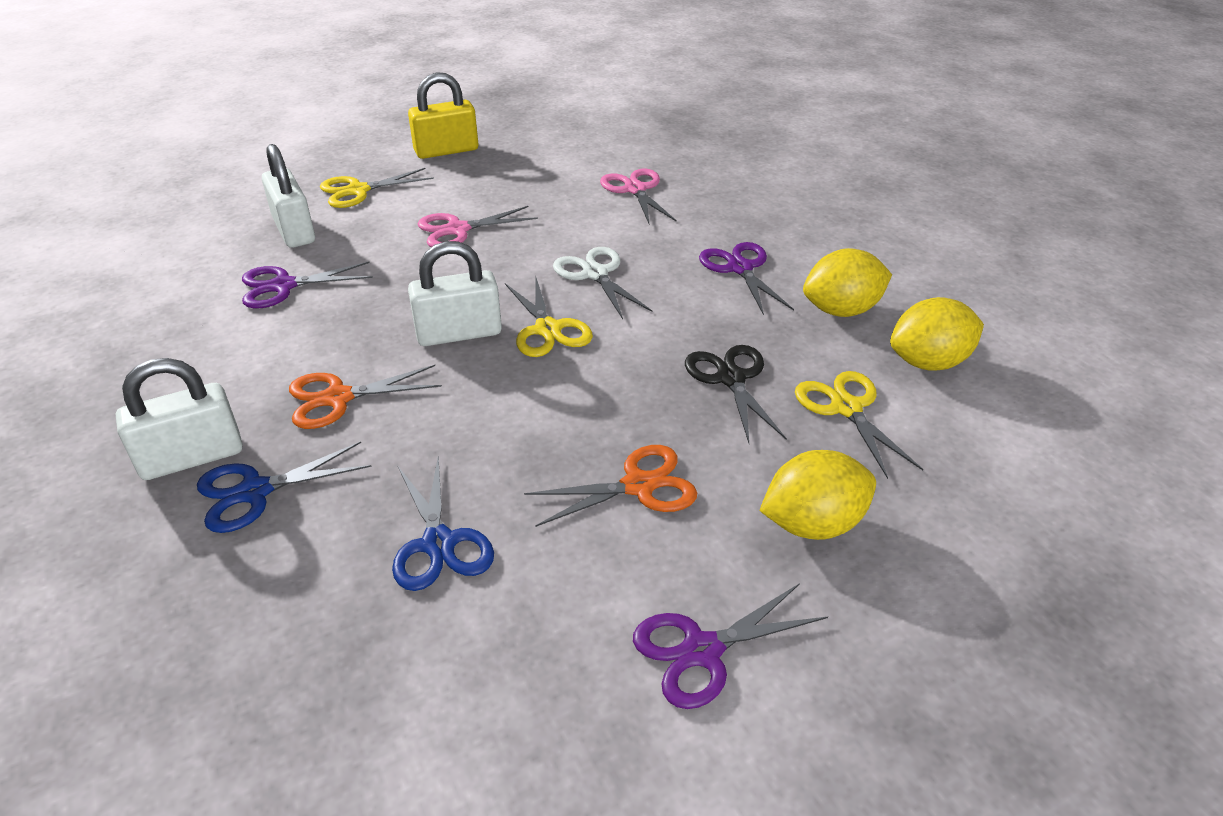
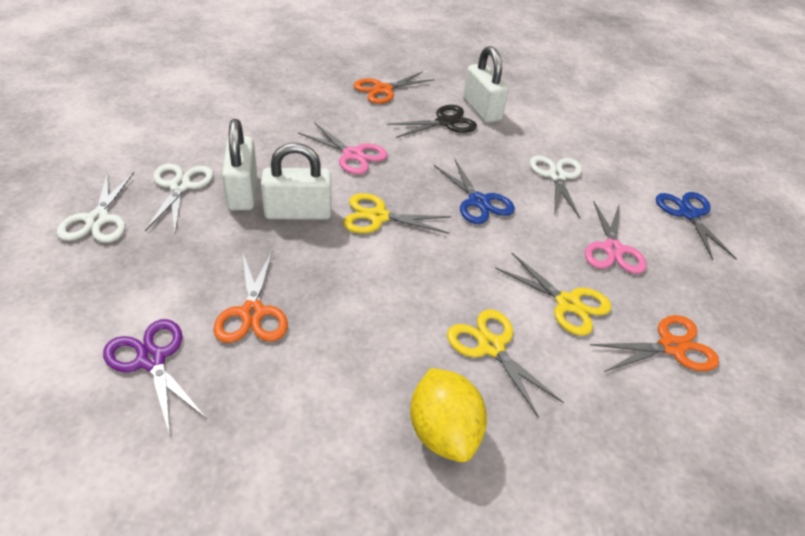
orange scissors: [289,365,442,429] [524,445,697,527] = 2 -> [213,252,288,343] [354,71,435,104] [590,315,719,372] = 3
purple scissors: [242,262,373,308] [633,583,828,709] [699,242,794,315] = 3 -> [103,319,207,435] = 1
white scissors: [553,247,652,319] = 1 -> [57,172,135,243] [145,164,214,232] [530,155,582,218] = 3
yellow lemon: [759,450,876,540] [803,248,892,317] [890,297,984,371] = 3 -> [410,368,487,462] = 1
yellow padlock: [408,72,478,159] = 1 -> none = 0

